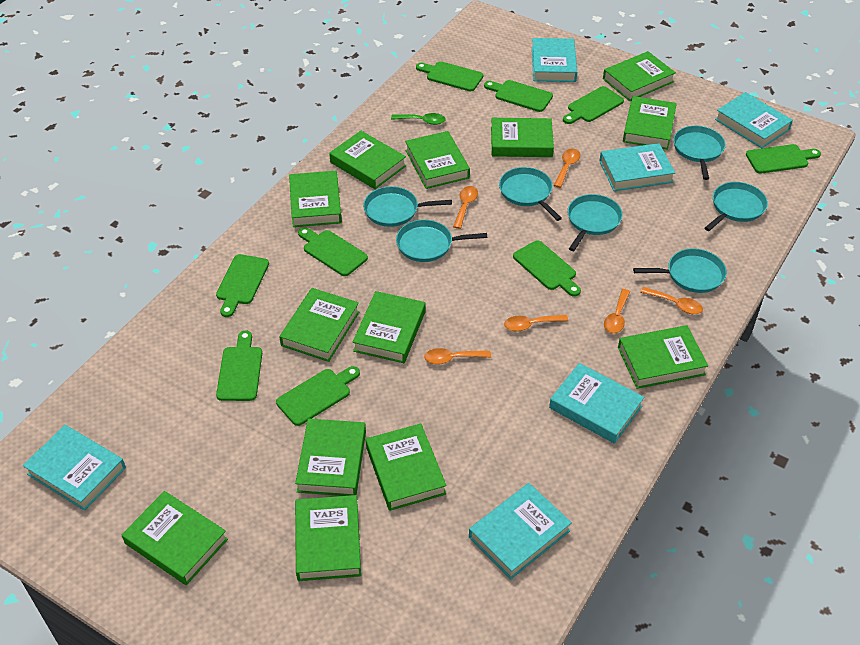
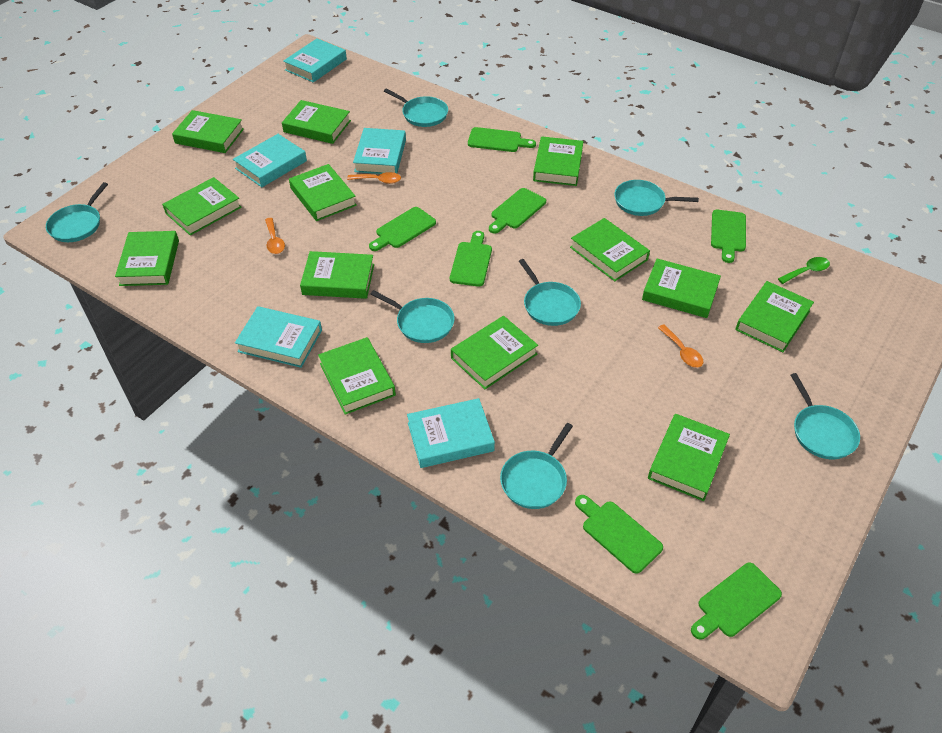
green cutting board: [216,254,269,317] [216,330,262,401] [276,366,360,426] [298,227,368,276] [416,61,483,91] [484,80,553,112] [513,240,581,297] [563,86,624,124] [746,144,821,174] = 9 -> [369,207,436,251] [450,231,492,287] [468,127,536,152] [489,188,546,234] [575,495,663,574] [691,563,782,640] [711,210,746,263] = 7
orange spoon: [424,348,491,365] [453,186,478,229] [504,315,568,332] [554,148,580,188] [604,289,630,334] [640,287,703,314] = 6 -> [265,218,285,254] [347,172,401,184] [658,324,703,368] = 3
turquoise book: [23,425,126,511] [469,483,572,579] [532,38,577,82] [549,363,644,444] [599,143,675,191] [715,92,793,148] = 6 -> [233,134,307,187] [235,306,322,368] [283,38,347,83] [353,128,406,174] [407,398,495,468] = 5

